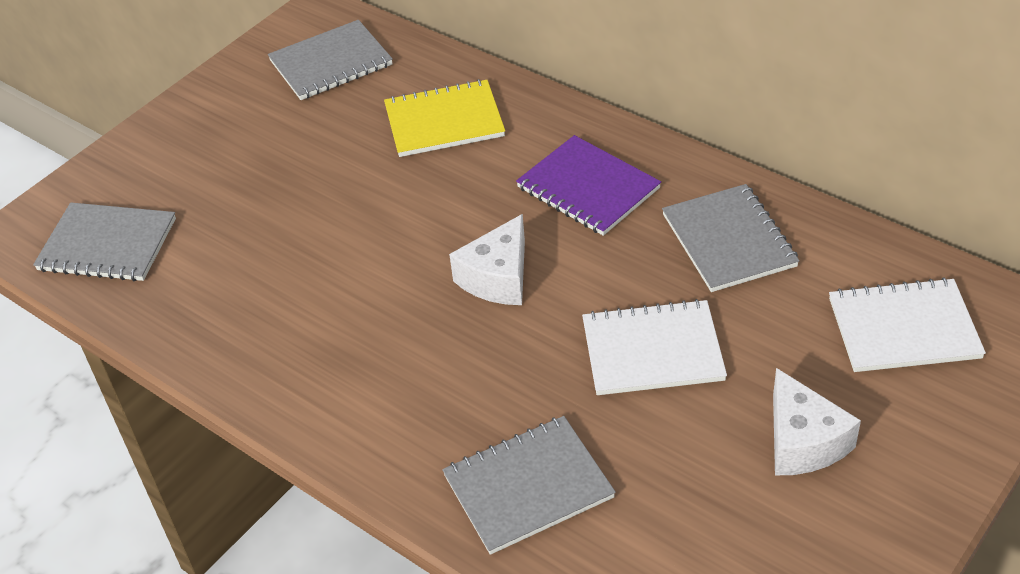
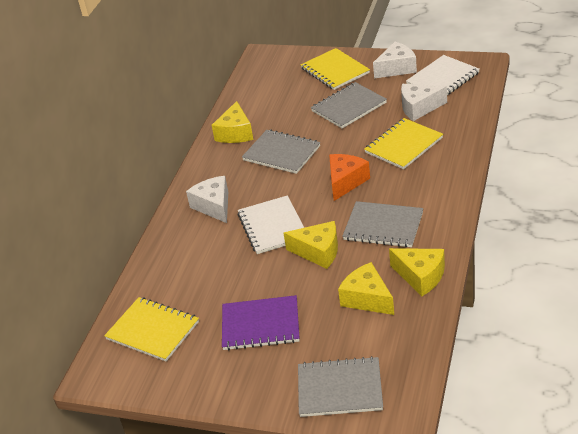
orange cheese: none = 0 -> [329,154,370,201] = 1
white cheese: [449,214,525,305] [773,368,861,475] = 2 -> [186,176,228,223] [373,42,417,78] [401,84,447,121] = 3
yellow cheese: none = 0 -> [212,101,253,143] [284,221,338,269] [338,262,394,315] [389,248,445,296] = 4
yellow notebook: [384,79,505,157] = 1 -> [104,297,199,361] [301,48,370,90] [364,118,443,169] = 3

